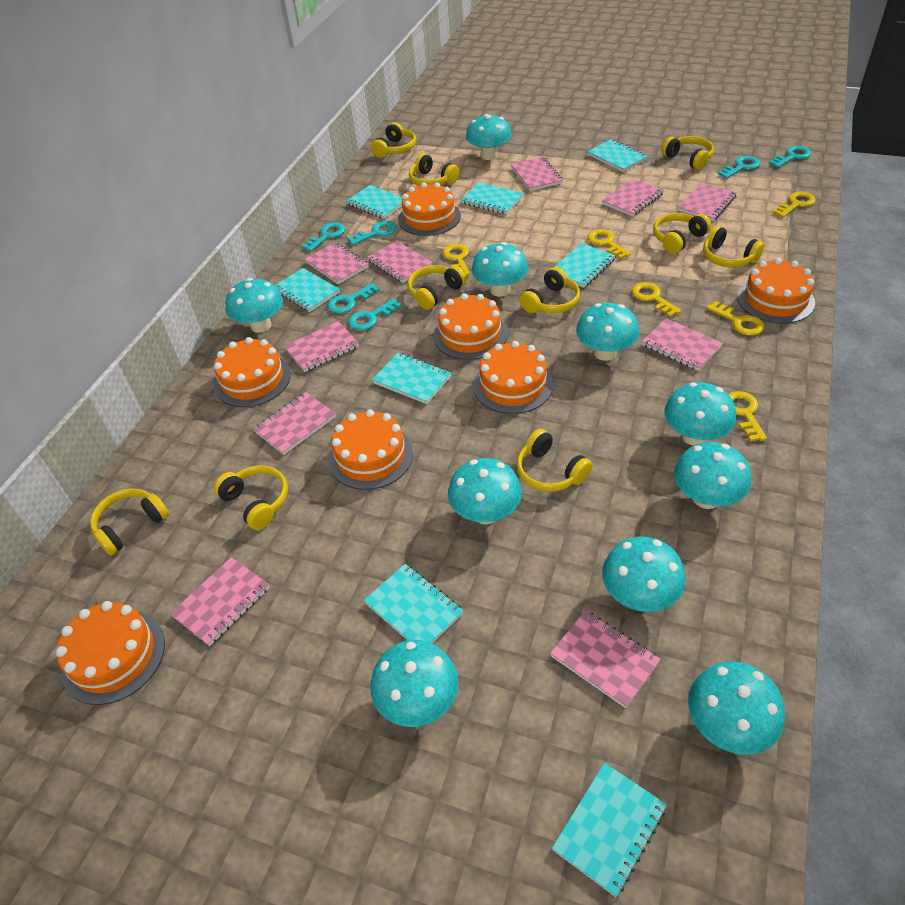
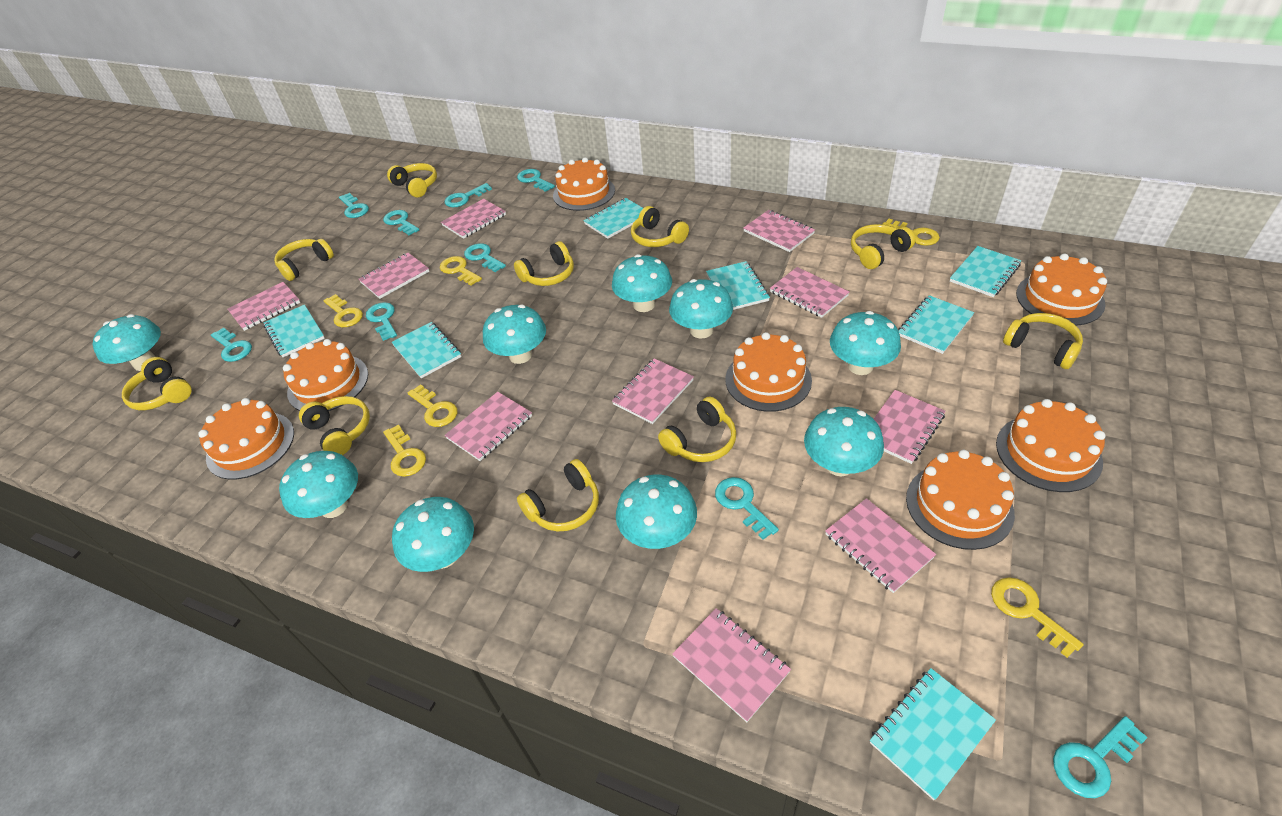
turquoise key: [302,222,345,251] [327,283,380,313] [348,221,397,245] [348,298,402,330] [718,156,760,178] [769,146,811,168] = 6 -> [211,328,252,362] [339,193,369,218] [366,302,397,341] [383,210,419,235] [445,183,492,207] [464,243,506,272] [517,169,555,192] [715,477,779,540] [1053,716,1148,798] = 9
turquoise mushroom: [225,278,283,333] [370,640,459,727] [448,458,522,524] [466,114,511,160] [472,242,528,297] [576,303,639,361] [602,536,686,612] [664,382,736,446] [674,442,751,509] [688,662,785,754] = 10 -> [92,314,161,371] [279,451,358,518] [392,497,474,572] [483,305,546,364] [612,254,672,312] [616,475,697,549] [669,279,733,339] [804,407,884,476] [830,311,901,375] = 9
turquoise notebook: [275,268,340,312] [346,185,402,219] [364,564,463,643] [372,353,451,404] [461,182,524,214] [552,763,667,897] [555,243,616,288] [587,139,648,172] = 8 -> [263,305,325,357] [392,322,462,378] [584,198,643,239] [706,261,770,310] [870,668,996,800] [898,295,974,354] [950,246,1021,297] = 7

